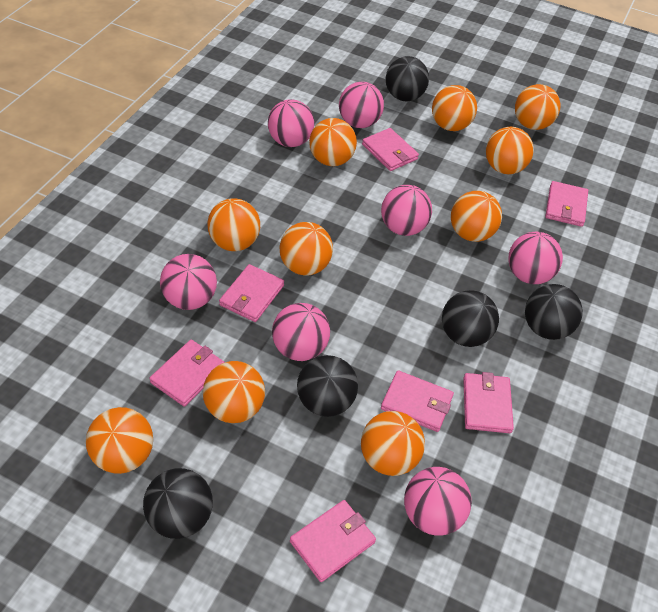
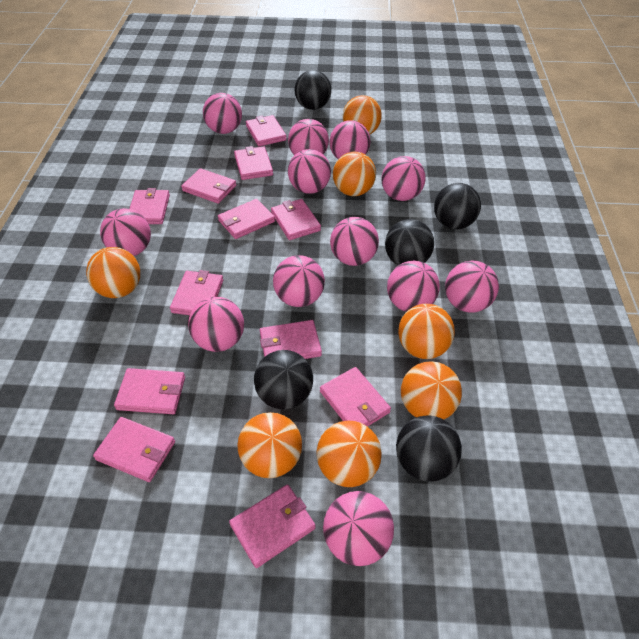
orange ball: [86,407,153,474] [203,361,265,423] [207,198,260,251] [279,222,333,276] [309,118,357,166] [361,411,425,476] [432,85,477,131] [451,191,502,242] [486,127,534,174] [515,84,560,130] = 10 -> [86,247,140,298] [237,412,302,478] [316,421,382,487] [333,152,376,196] [343,95,381,135] [398,304,455,359] [401,361,462,420] = 7
pink ball: [160,254,217,310] [268,99,314,147] [272,303,330,361] [339,82,384,128] [381,185,432,236] [404,467,472,536] [508,232,563,284] = 7 -> [100,208,151,256] [188,297,244,352] [203,93,242,134] [273,255,325,307] [288,119,329,155] [288,149,331,194] [323,491,394,566] [330,120,370,159] [330,217,379,266] [382,156,426,201] [387,261,440,312] [445,261,499,313] = 12
pink wallet: [149,340,225,407] [219,264,284,322] [290,500,376,582] [362,128,419,171] [381,370,454,432] [463,372,514,433] [545,181,588,227] = 7 -> [93,417,175,482] [114,368,185,414] [130,188,170,224] [170,270,223,315] [181,168,236,204] [218,199,275,239] [229,484,316,568] [234,146,273,180] [246,115,287,146] [260,320,322,359] [271,199,321,240] [320,367,391,427] = 12

